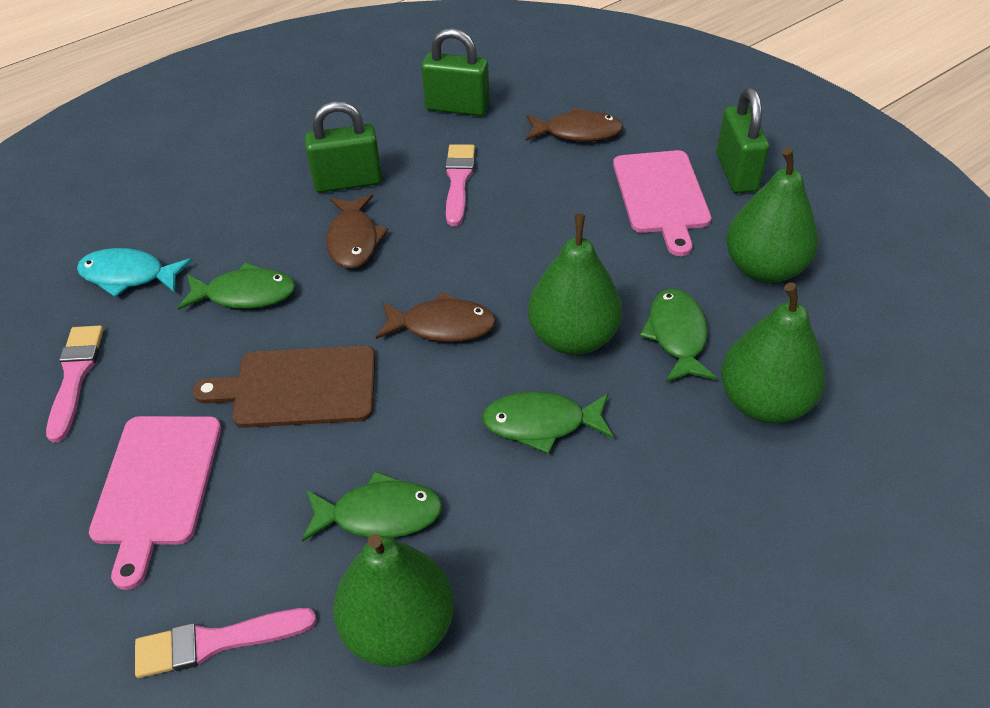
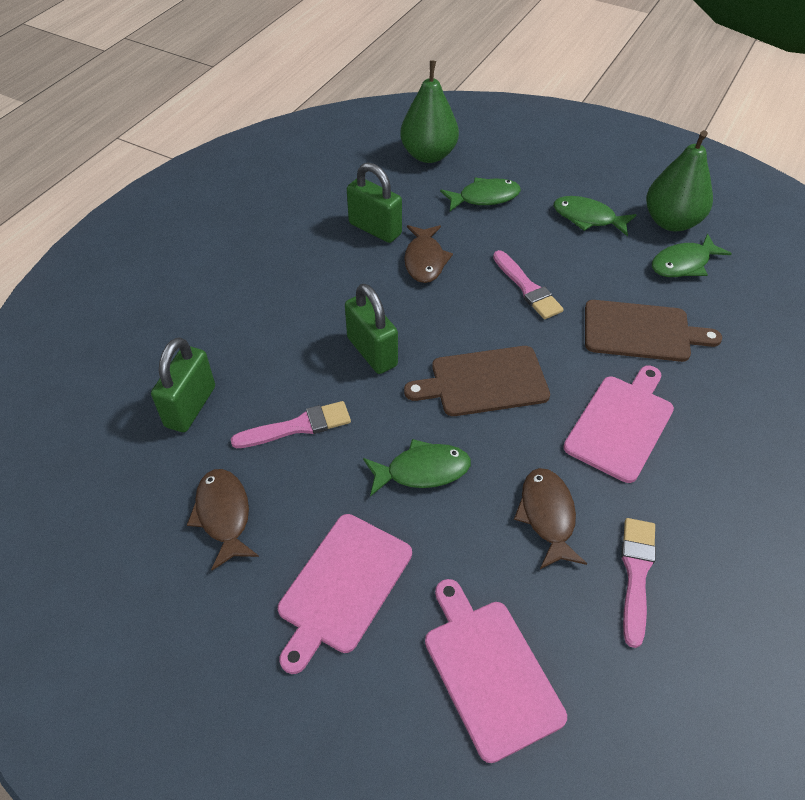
brown cutting board: [193,345,375,428] = 1 -> [404,346,550,416] [585,300,722,362] = 2
green pear: [333,534,454,667] [528,214,622,355] [721,282,825,423] [726,148,818,283] = 4 -> [400,60,459,163] [646,130,713,231] = 2
pink cutting board: [89,416,221,590] [613,150,711,256] = 2 -> [278,514,412,674] [425,579,567,763] [563,366,674,483] = 3
turquoise fish: [77,248,192,297] = 1 -> none = 0

